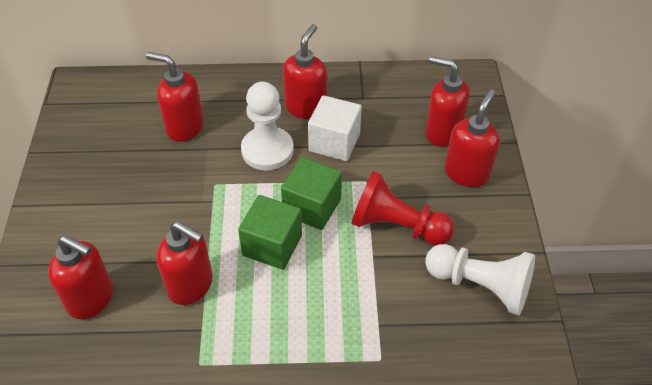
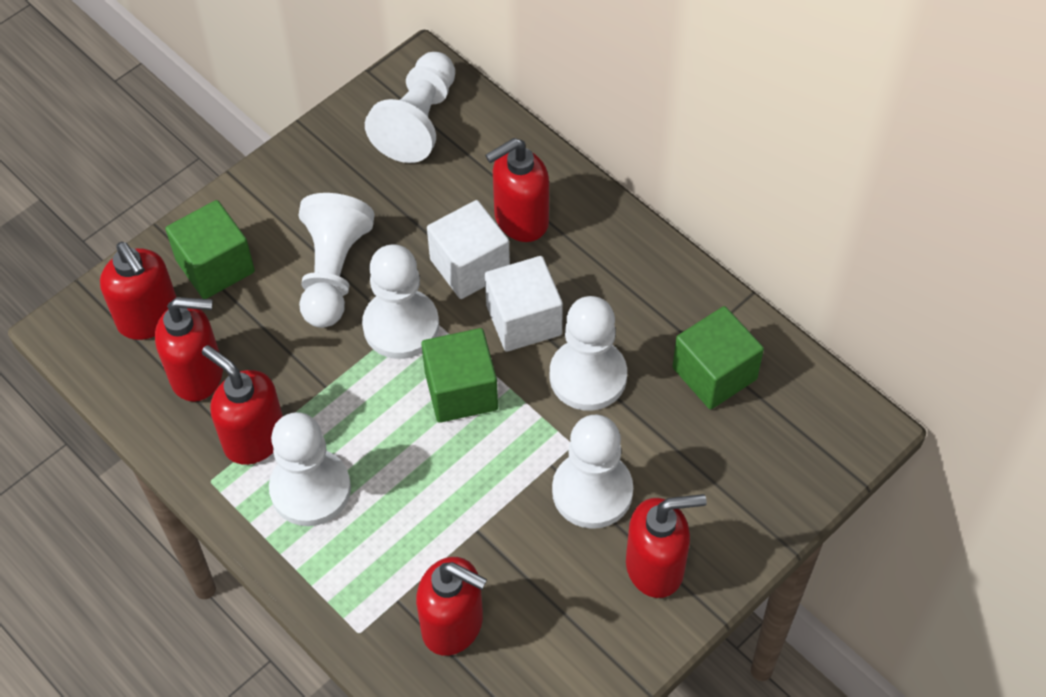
green cube: [238,195,302,270] [281,157,342,230] = 2 -> [165,200,255,299] [421,328,498,423] [672,306,764,409] = 3
red pawn: [351,171,454,245] = 1 -> none = 0
white cube: [308,95,362,161] = 1 -> [427,200,510,299] [485,256,563,352] = 2
white pawn: [241,82,294,171] [425,244,535,315] = 2 -> [269,412,351,526] [298,193,375,328] [362,244,439,359] [365,52,455,163] [550,296,627,411] [552,415,633,529] = 6

